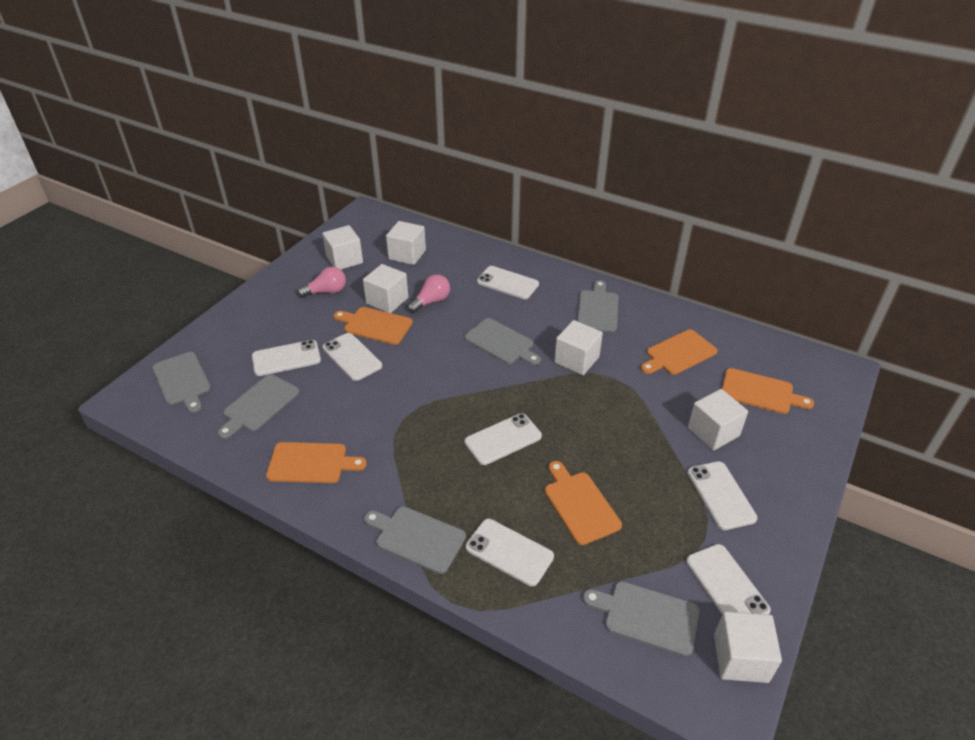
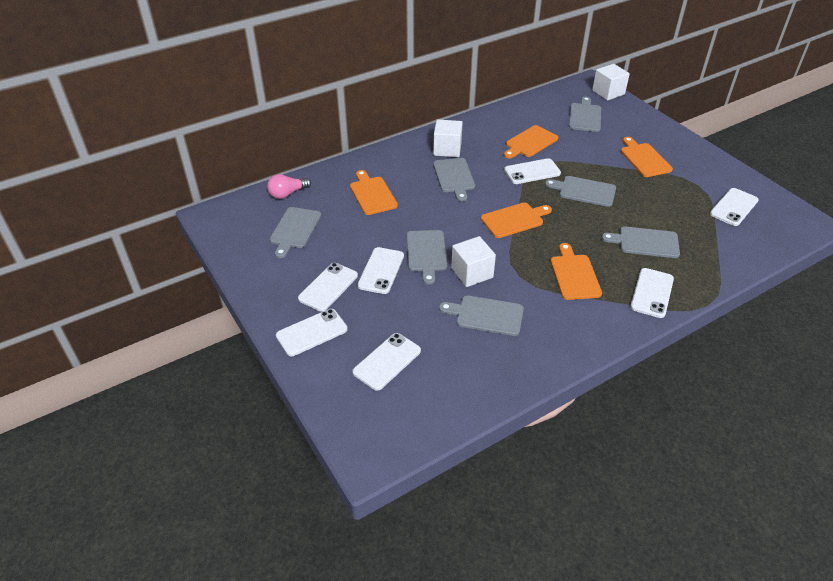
grey cutting board: [152,352,211,413] [218,374,300,439] [364,506,466,574] [464,318,541,365] [577,280,619,332] [583,581,700,656] = 6 -> [270,207,321,258] [407,230,447,285] [433,158,475,201] [439,295,524,336] [545,176,616,207] [569,97,601,132] [601,226,680,258] = 7
pink light bulb: [297,267,346,298] [407,274,450,313] = 2 -> [267,174,311,199] = 1
white cube: [322,225,363,270] [363,264,408,313] [386,221,426,265] [554,320,603,375] [688,389,748,450] [714,611,782,683] = 6 -> [433,119,463,157] [451,236,496,287] [592,64,630,101] = 3

